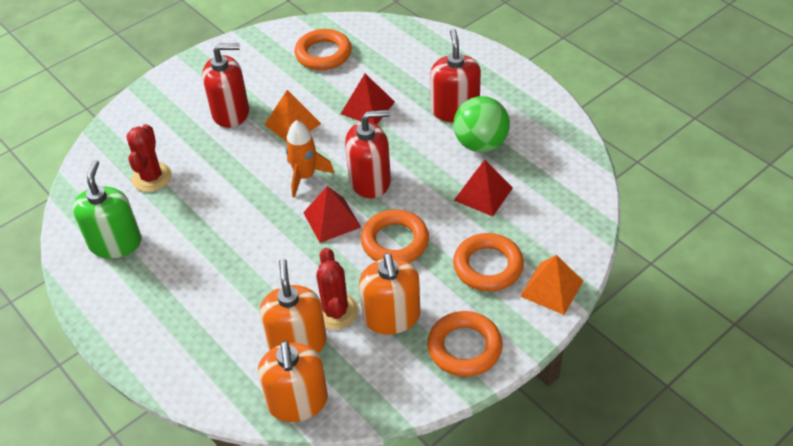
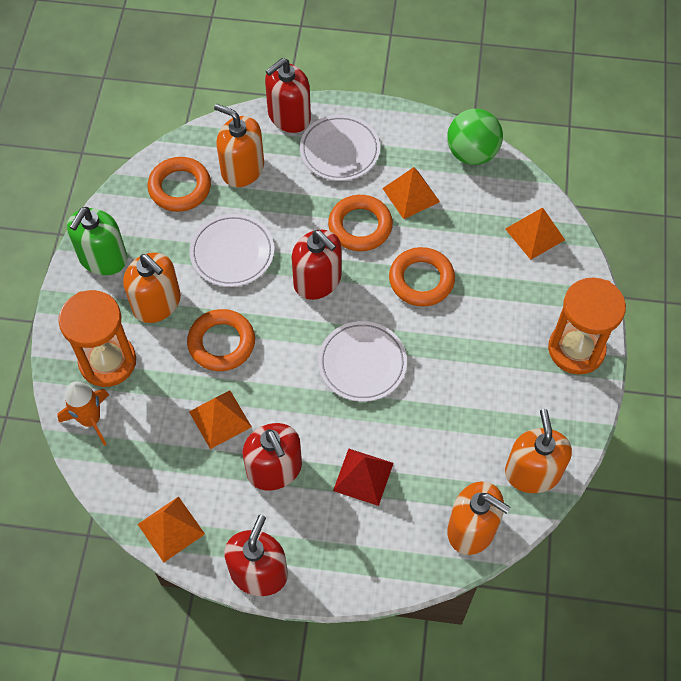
orange hourglass: none = 0 -> [58,290,136,387] [548,277,626,374] = 2
orange pyramid: [264,90,321,142] [520,255,583,315] = 2 -> [138,497,205,562] [189,390,252,449] [382,167,440,219] [505,207,565,260] = 4
orange soap dispenser: [258,341,328,422] [260,259,327,353] [359,253,420,334] = 3 -> [123,253,181,323] [214,104,264,187] [447,481,511,555] [505,409,572,493] = 4
red cactus: [127,124,172,192] [316,248,358,330] = 2 -> none = 0
red pyramid: [303,186,361,243] [341,74,395,125] [454,160,513,217] = 3 -> [333,449,394,506] = 1
red soap dispenser: [202,43,249,128] [345,110,391,198] [431,29,481,122] = 3 -> [224,515,288,596] [243,423,302,490] [265,58,311,133] [292,230,342,300] = 4
white plate: none = 0 -> [189,214,274,287] [300,115,380,181] [318,321,407,402] = 3

